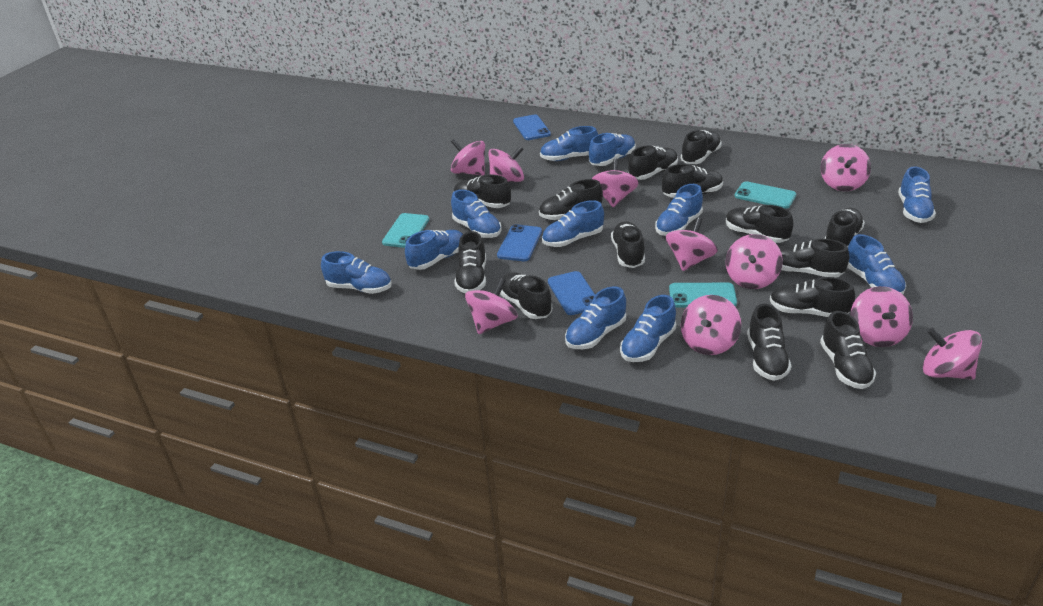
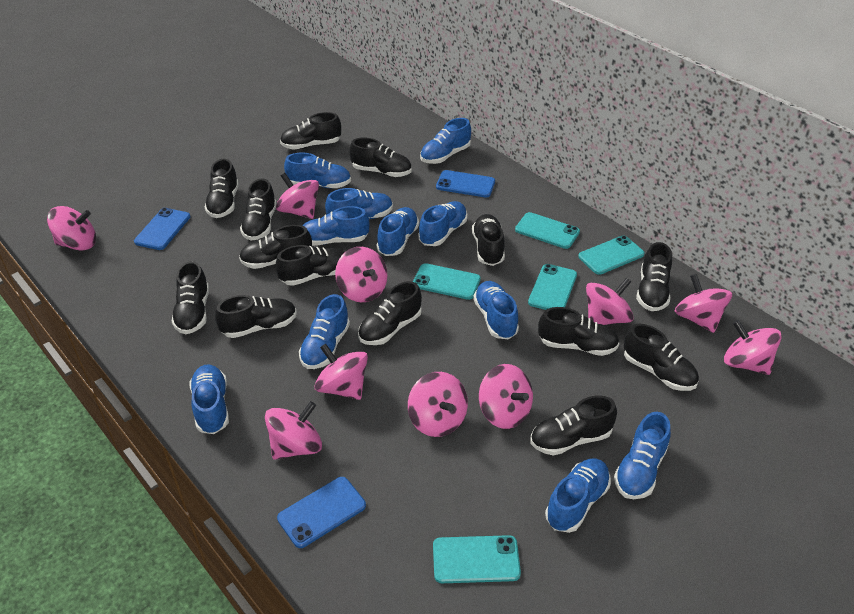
turquoise phone: [382,213,429,248] [669,283,737,307] [735,181,796,209] = 3 -> [413,263,481,300] [433,535,521,583] [515,212,580,249] [528,264,577,310] [578,235,644,275] = 5

